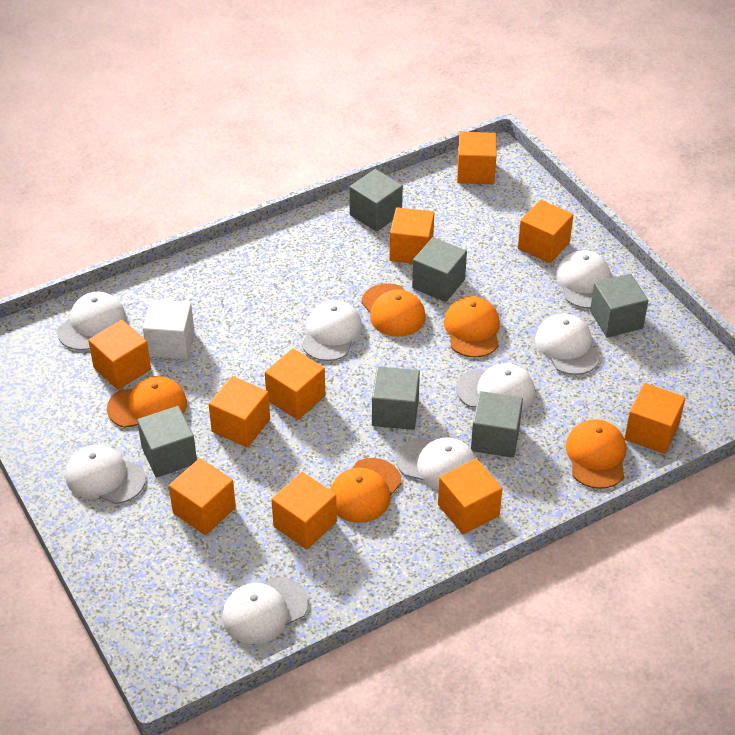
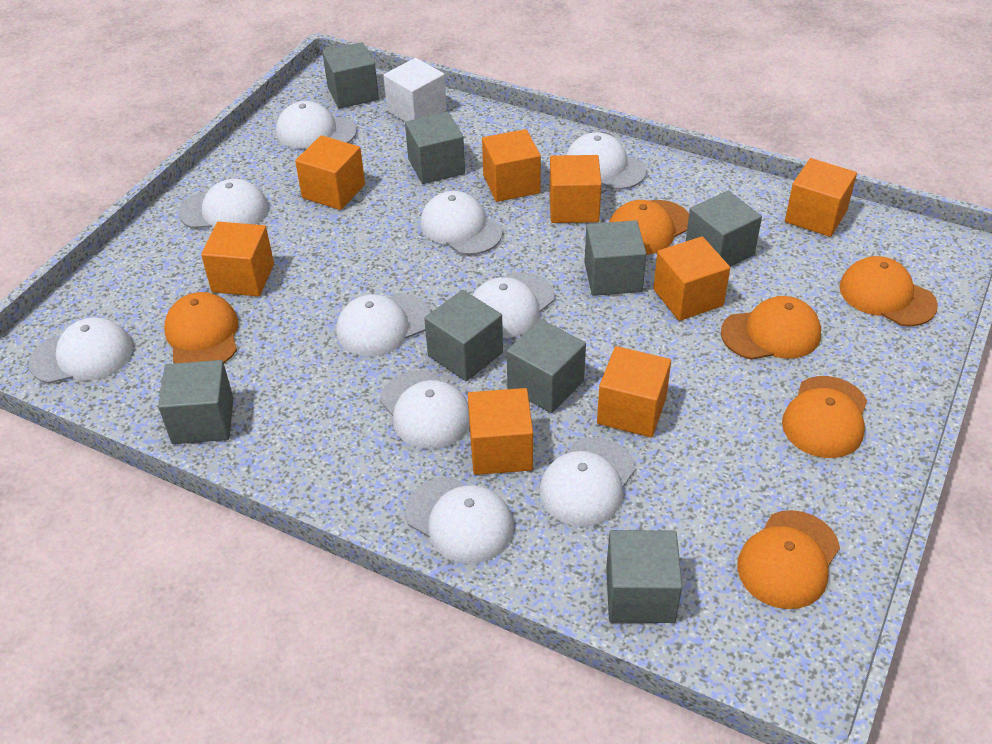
grey cube: [137,406,197,478] [349,169,403,232] [372,367,420,430] [412,237,467,302] [471,391,523,458] [590,274,649,338] = 6 -> [158,360,234,444] [322,42,379,109] [405,112,465,184] [424,290,503,381] [507,319,586,413] [585,220,647,296] [606,530,682,623] [686,191,762,267] = 8
orange cap: [107,376,187,428] [330,458,401,523] [361,283,426,337] [444,296,500,358] [565,419,626,489] = 5 -> [164,292,238,363] [609,200,689,255] [721,296,821,360] [737,510,840,609] [782,376,867,458] [839,256,938,326] = 6
orange cube: [88,320,151,390] [169,458,236,535] [209,376,270,448] [265,348,325,420] [271,472,337,550] [390,207,434,264] [438,458,503,534] [457,132,496,184] [518,200,573,263] [624,383,685,454] = 10 -> [201,222,274,296] [295,135,365,210] [468,388,533,475] [482,129,541,202] [549,155,602,223] [597,346,671,437] [653,236,730,321] [785,158,857,237] = 8
white cap: [57,291,126,350] [65,445,146,504] [222,577,309,644] [302,300,362,361] [396,437,476,490] [456,363,535,410] [535,313,600,375] [556,250,610,309] = 8 -> [28,317,133,384] [178,179,268,229] [276,101,357,149] [336,293,431,356] [380,371,470,449] [405,477,514,564] [420,191,503,255] [472,272,555,338] [539,437,636,527] [566,132,647,190] = 10

